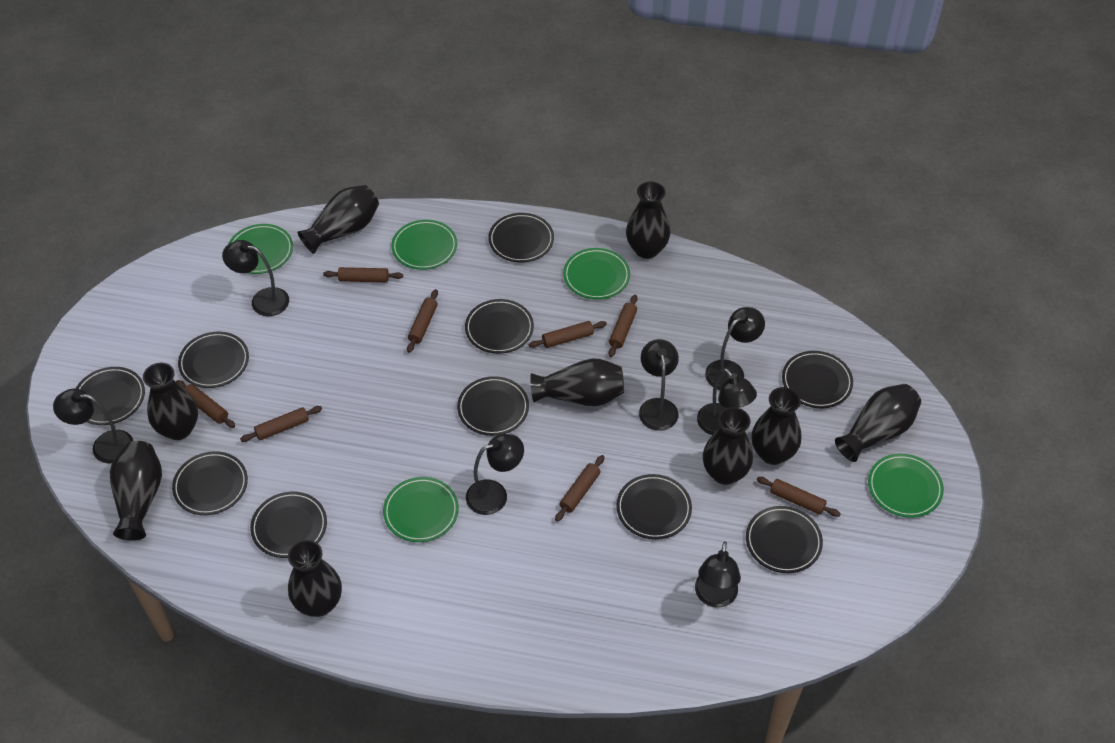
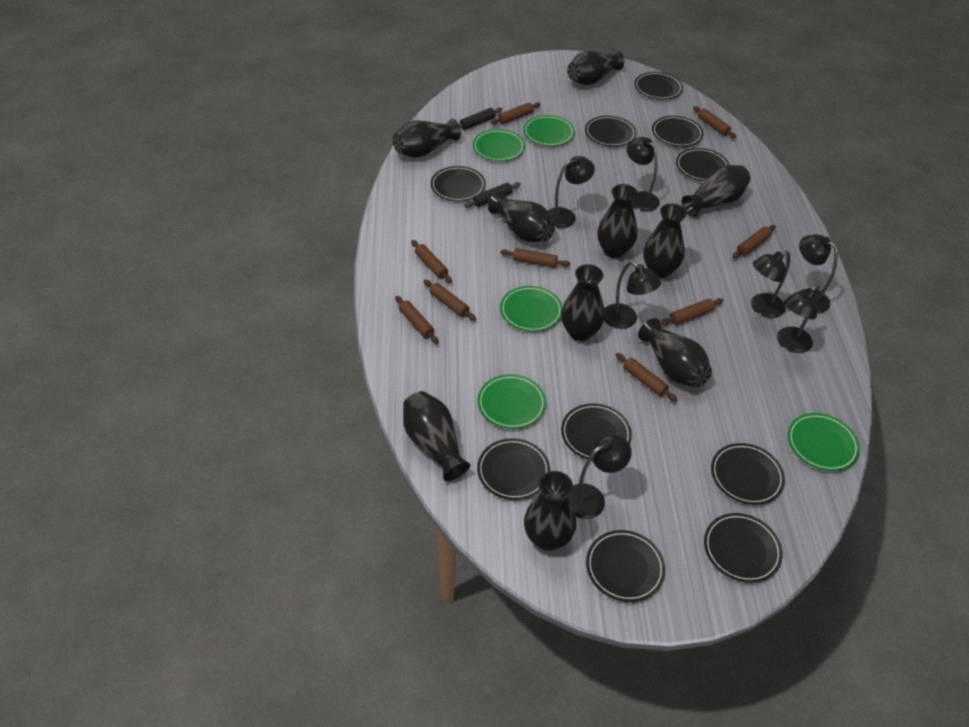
black rolling pin: none = 0 -> [459,107,503,130] [464,182,521,208] = 2
black vase: [110,441,162,540] [143,363,198,440] [288,540,342,617] [297,185,379,254] [530,358,624,406] [626,182,670,259] [703,407,753,485] [752,387,801,465] [835,384,921,462] = 9 -> [393,119,461,158] [403,391,470,481] [488,192,555,242] [524,471,576,551] [561,264,605,341] [567,50,624,85] [597,184,638,258] [638,318,712,387] [643,204,687,278] [682,165,751,217] = 10
brown rolling pin: [176,380,235,428] [240,406,322,442] [323,267,403,282] [407,289,438,353] [529,321,607,348] [555,455,604,522] [609,295,638,357] [757,477,841,517] = 8 -> [395,296,439,344] [411,240,452,283] [424,280,476,321] [491,102,541,124] [500,248,570,268] [616,353,677,402] [661,298,723,325] [693,106,736,138] [733,225,776,258] = 9

